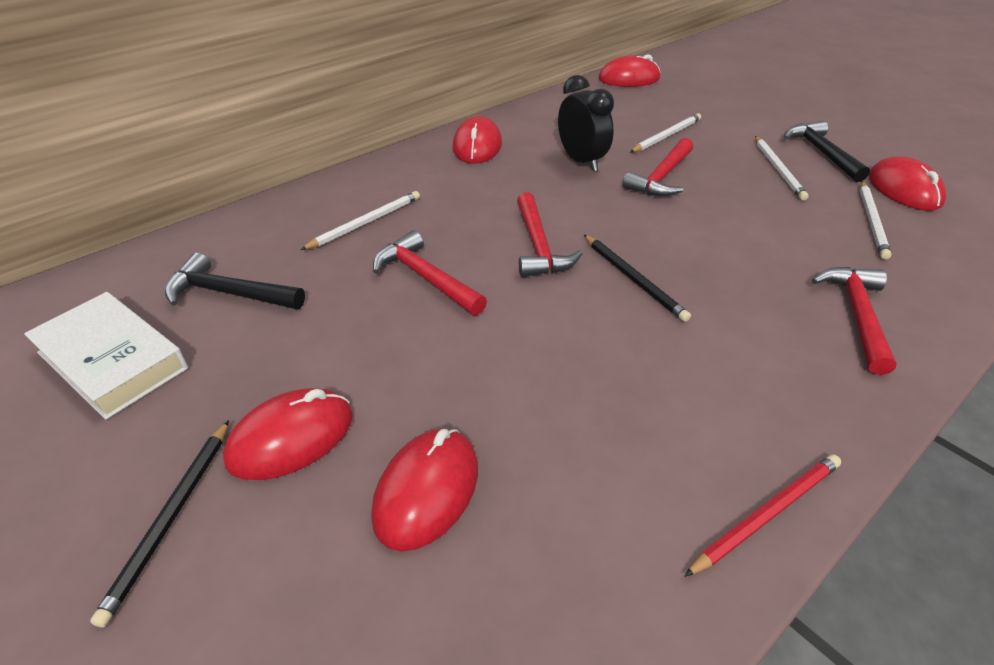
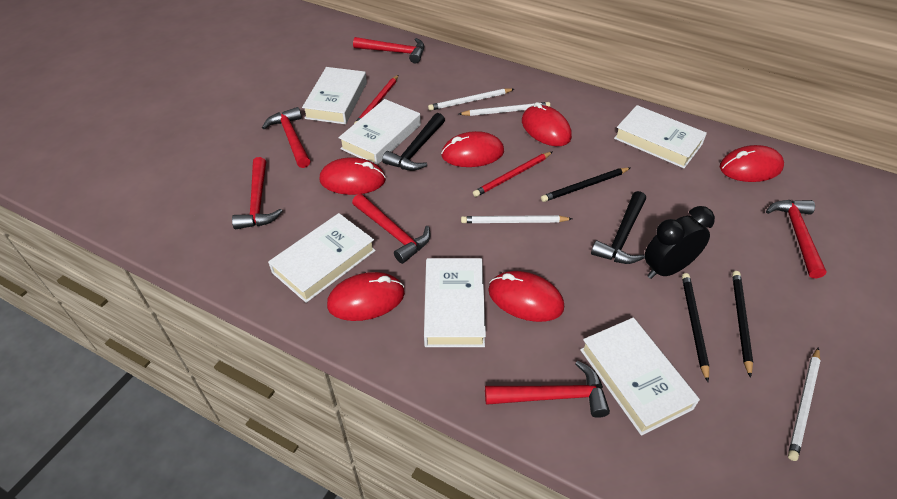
black pencil: [90,420,229,627] [584,235,691,322] = 2 -> [541,167,630,202] [682,273,710,382] [732,271,753,378] = 3
red hammer: [373,231,487,316] [517,192,583,277] [623,138,693,196] [812,267,896,375] = 4 -> [232,157,283,229] [262,107,310,168] [352,194,431,264] [353,37,424,64] [485,361,610,418] [766,200,826,278] = 6
red mouse: [223,388,353,480] [371,429,478,552] [452,116,502,164] [599,54,660,87] [869,156,946,211] = 5 -> [320,157,386,195] [327,272,405,321] [441,131,504,167] [488,271,564,322] [522,102,572,146] [720,145,784,182] = 6
red pencil: [684,454,841,577] = 1 -> [354,75,398,124] [473,152,552,197] = 2
white book: [24,292,188,420] = 1 -> [268,213,376,303] [302,67,367,124] [338,99,421,165] [424,258,486,347] [580,317,700,436] [614,105,707,168] = 6

